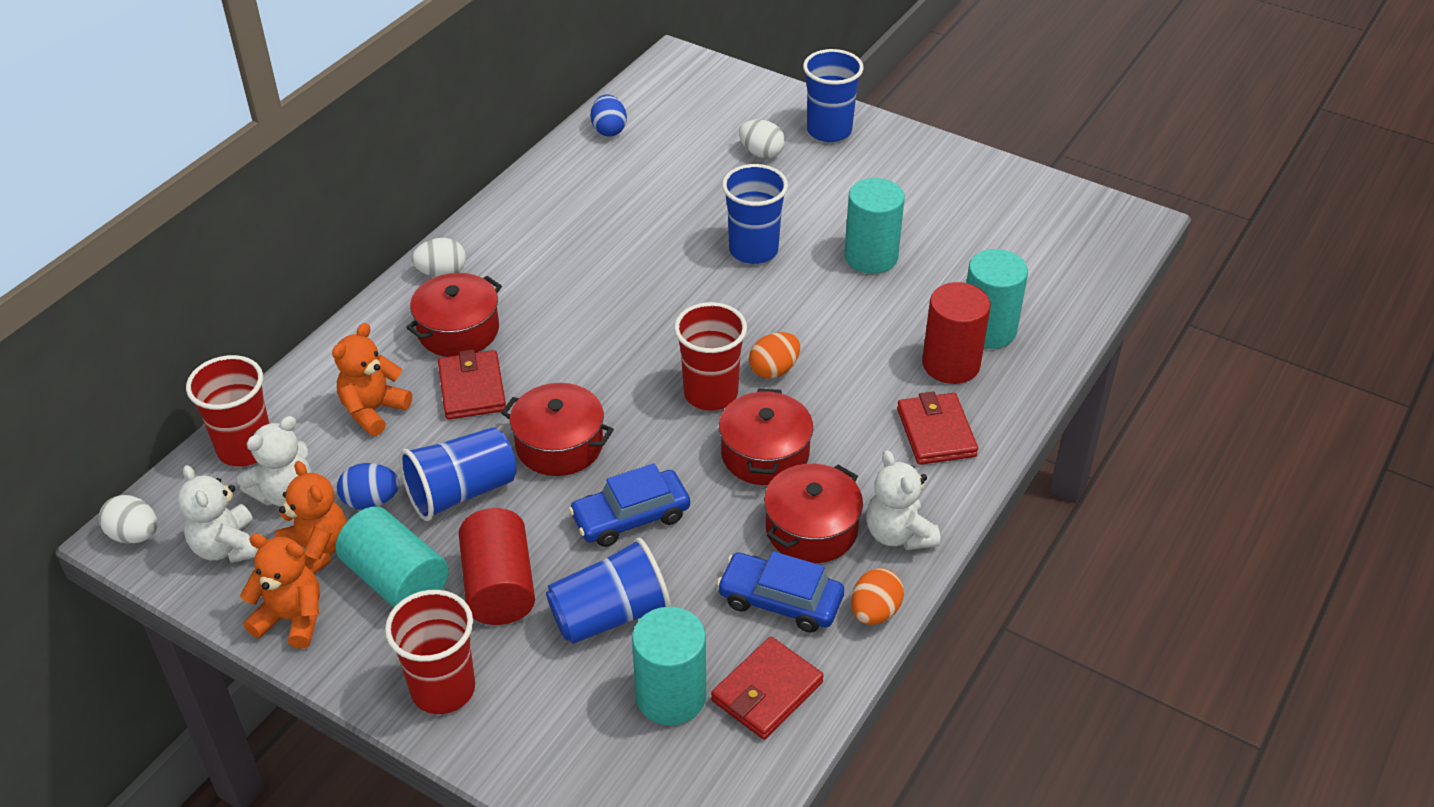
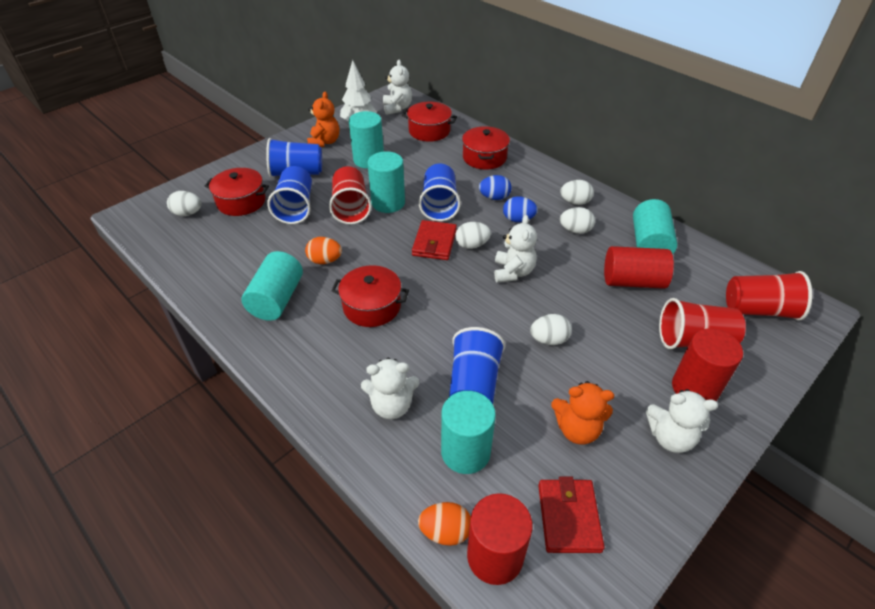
blue car: [569,463,690,547] [717,551,844,632] = 2 -> none = 0
orange teddy bear: [240,534,320,649] [275,461,347,574] [332,323,412,436] = 3 -> [307,91,339,147] [551,381,614,445] = 2
red cylinder: [459,508,535,625] [922,282,991,384] = 2 -> [467,493,533,585] [604,246,674,289] [672,328,743,401] = 3
red wallet: [438,349,506,420] [711,637,824,740] [897,392,978,465] = 3 -> [412,220,457,260] [538,476,605,553] = 2
turquoise cylinder: [336,507,449,607] [632,607,706,725] [844,178,905,274] [966,249,1028,349] = 4 -> [242,251,303,321] [349,111,384,168] [367,151,405,213] [441,391,496,474] [633,199,677,255] = 5
white egg: [99,495,158,544] [412,238,466,277] [739,119,785,159] = 3 -> [167,191,201,216] [455,222,491,249] [530,314,572,345] [560,180,594,205] [560,207,595,234] = 5
white teddy bear: [177,465,262,563] [237,416,312,506] [866,450,940,550] = 3 -> [361,358,420,419] [383,60,412,115] [494,215,537,283] [646,389,718,453] = 4
white tree: none = 0 -> [340,60,377,122] = 1

